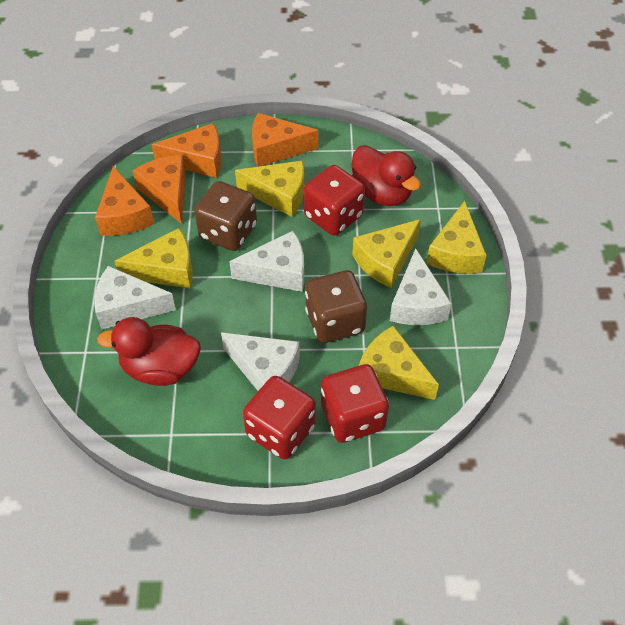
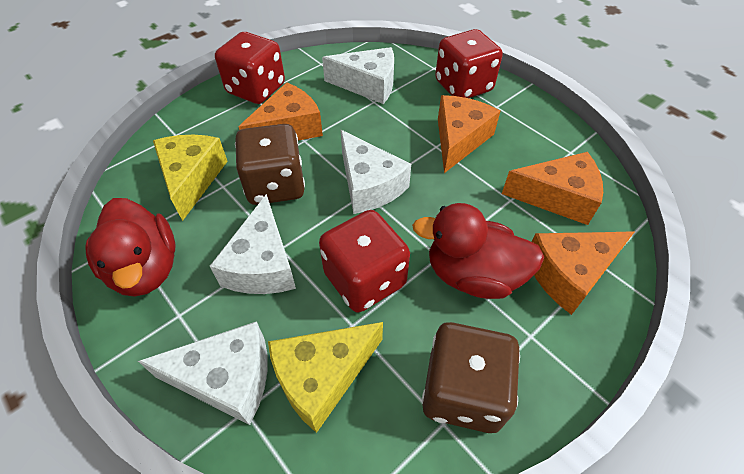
yellow cheese: [115,228,193,288] [235,160,304,217] [352,219,421,288] [359,325,439,400] [426,201,487,274] = 5 -> [153,135,228,221] [268,322,383,433] = 2

